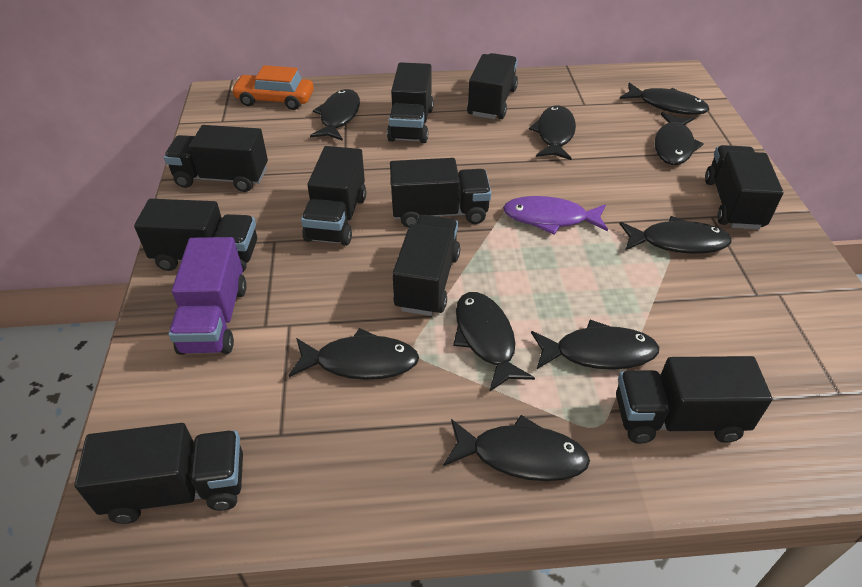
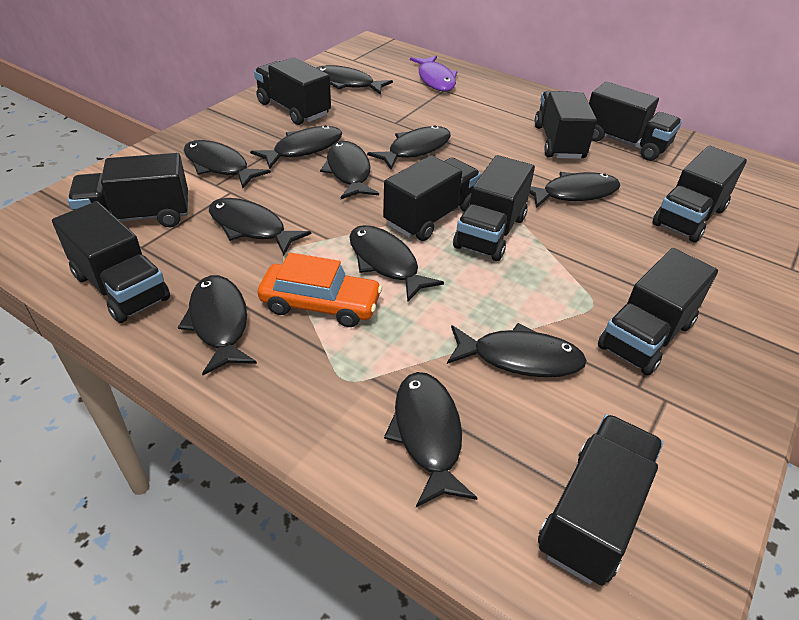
black fish: [289,328,419,380] [310,89,360,141] [444,415,590,481] [453,292,535,392] [529,105,576,160] [531,319,659,370] [620,82,709,115] [620,216,732,254] [655,112,704,165] = 9 -> [178,275,257,375] [184,140,271,188] [209,198,311,255] [250,125,342,169] [316,65,393,95] [320,141,379,199] [349,225,444,302] [367,125,451,170] [384,372,477,507] [447,323,587,377] [530,172,620,208] = 11
purple truck: [168,237,247,355] = 1 -> none = 0

